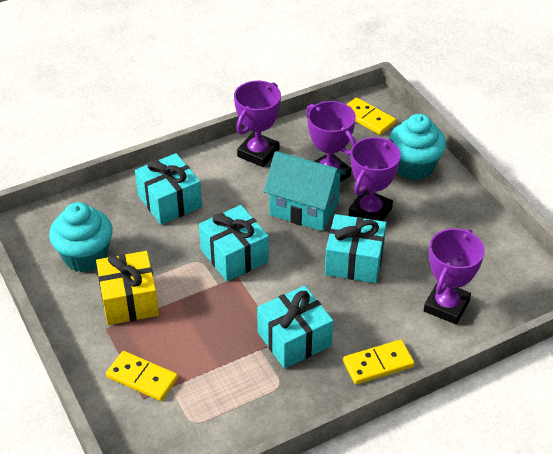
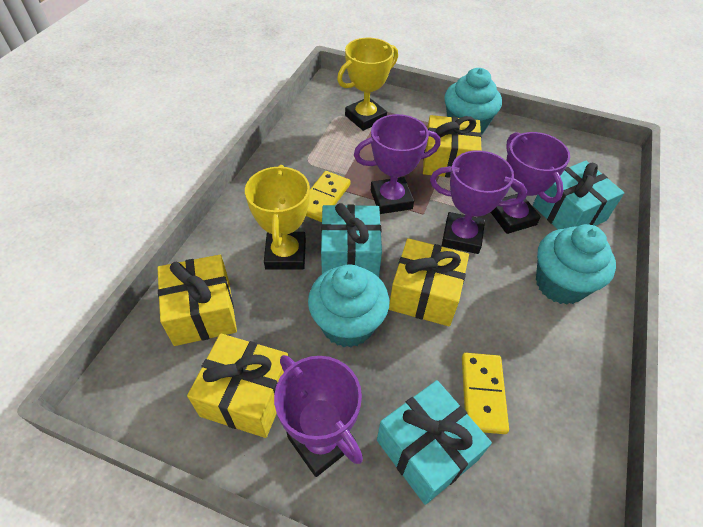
turquoise cupcake: [49,202,112,273] [389,114,446,180] = 2 -> [308,264,389,348] [445,68,502,135] [536,224,616,305] = 3
turquoise gift: [135,153,202,225] [199,205,269,281] [257,286,333,369] [325,214,386,283] = 4 -> [321,203,382,277] [377,380,492,505] [533,161,625,230] = 3
turquoise house: [264,151,346,231] = 1 -> none = 0
yellow domino: [106,351,178,401] [343,340,415,384] [346,97,396,135] = 3 -> [306,171,351,222] [462,353,509,434] = 2
yellow gift: [96,251,159,325] = 1 -> [158,255,237,346] [187,333,288,438] [389,238,469,326] [423,115,482,178] = 4
yellow trophy: none = 0 -> [245,165,310,270] [337,38,398,131] = 2

